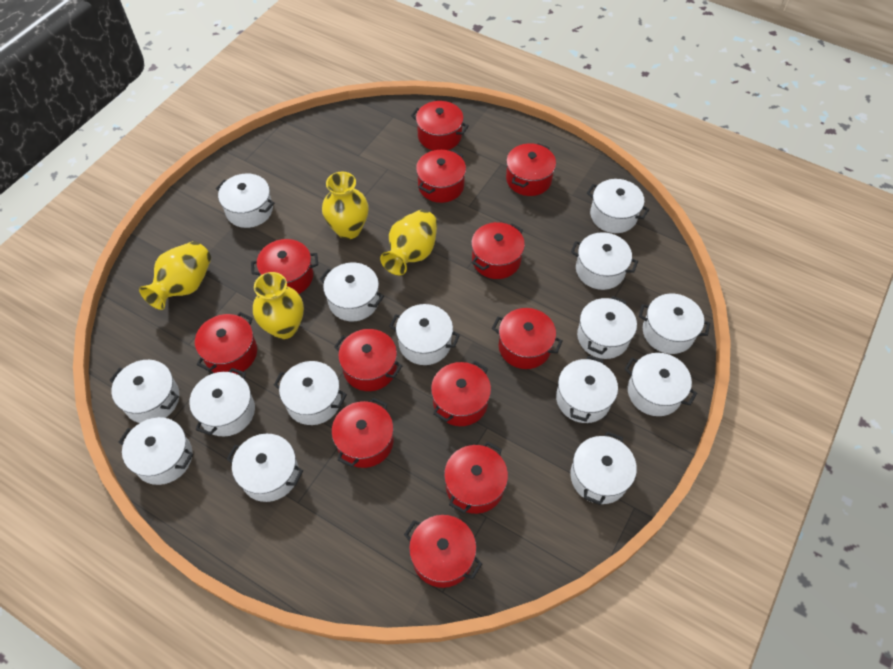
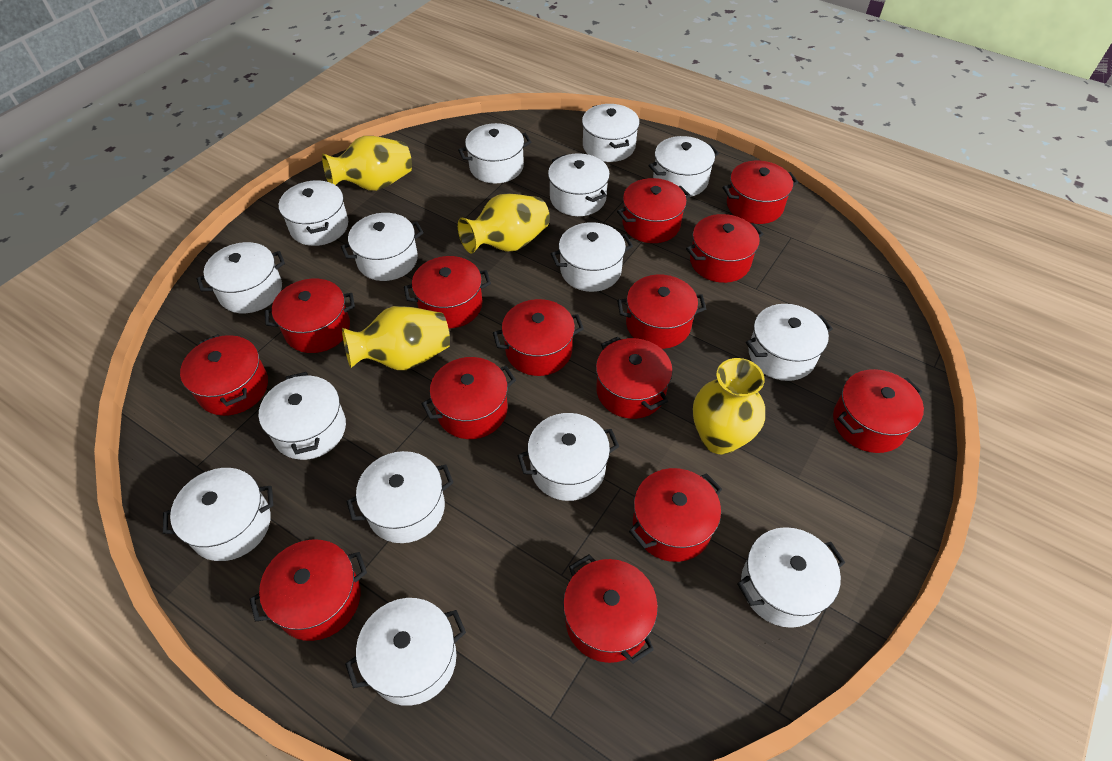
red pot: [195,312,257,374] [251,239,318,294] [332,398,394,468] [334,329,402,391] [404,515,482,588] [411,101,469,151] [416,150,466,203] [431,361,491,426] [444,441,508,514] [471,222,525,279] [492,308,563,369] [506,143,556,196] = 12 -> [180,334,268,416] [249,539,367,641] [265,279,355,353] [404,256,491,328] [422,357,516,439] [493,299,584,376] [563,555,658,664] [596,337,673,419] [617,178,691,243] [617,275,706,349] [629,468,722,562] [686,214,763,283] [722,161,799,224] [833,369,924,453] = 14

